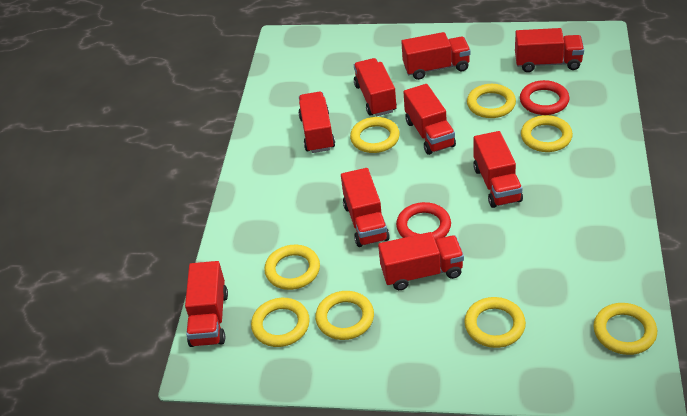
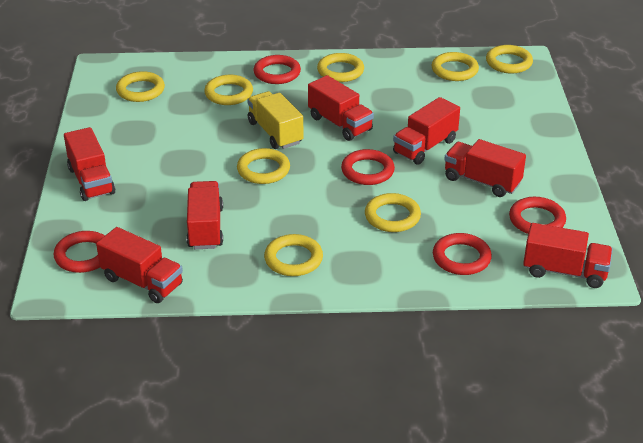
red ring: [396,202,451,241] [520,80,570,115] = 2 -> [54,231,105,273] [253,55,301,84] [341,149,395,185] [433,233,492,275] [509,197,566,234] = 5
red truck: [185,261,228,347] [298,92,335,153] [341,168,390,247] [354,58,397,117] [378,232,464,290] [401,32,471,80] [404,84,456,155] [473,131,523,208] [515,28,584,72] = 9 -> [64,127,115,201] [96,227,183,303] [186,181,223,249] [308,75,374,141] [393,97,460,165] [444,139,526,197] [523,223,613,288] = 7
yellow truck: none = 0 -> [247,91,304,149] = 1

